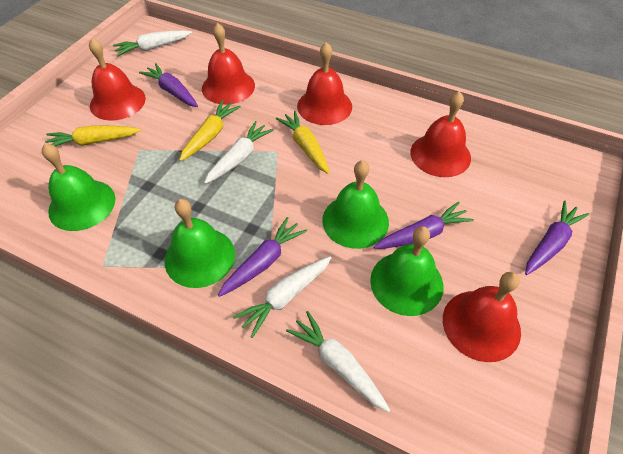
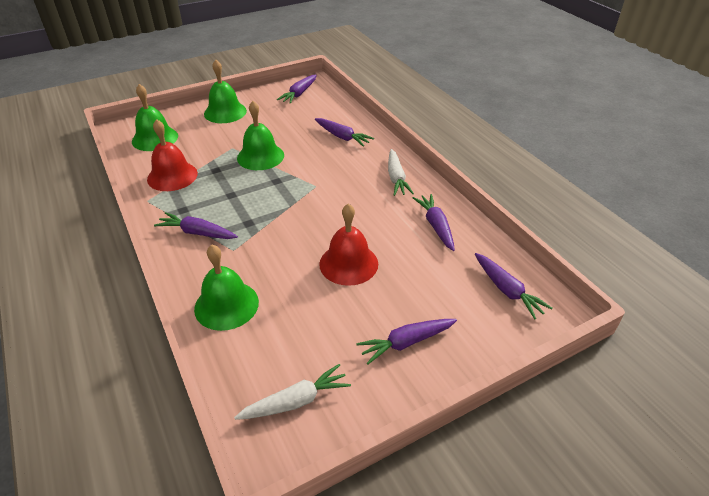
purple carrot: [139,63,198,107] [218,217,307,297] [374,202,474,249] [525,201,589,275] = 4 -> [154,212,238,239] [277,75,317,104] [315,118,374,147] [356,319,457,364] [413,194,455,251] [475,253,553,320] = 6
red bell: [89,38,146,121] [202,23,255,105] [297,42,352,125] [410,91,471,177] [443,272,521,362] = 5 -> [147,119,198,191] [319,204,378,286] = 2
white carrot: [113,30,192,57] [204,121,274,184] [233,256,331,338] [286,311,390,412] = 4 -> [234,364,351,420] [388,149,414,196] = 2
yellow carrot: [45,125,141,147] [179,100,241,161] [276,111,330,174] = 3 -> none = 0

